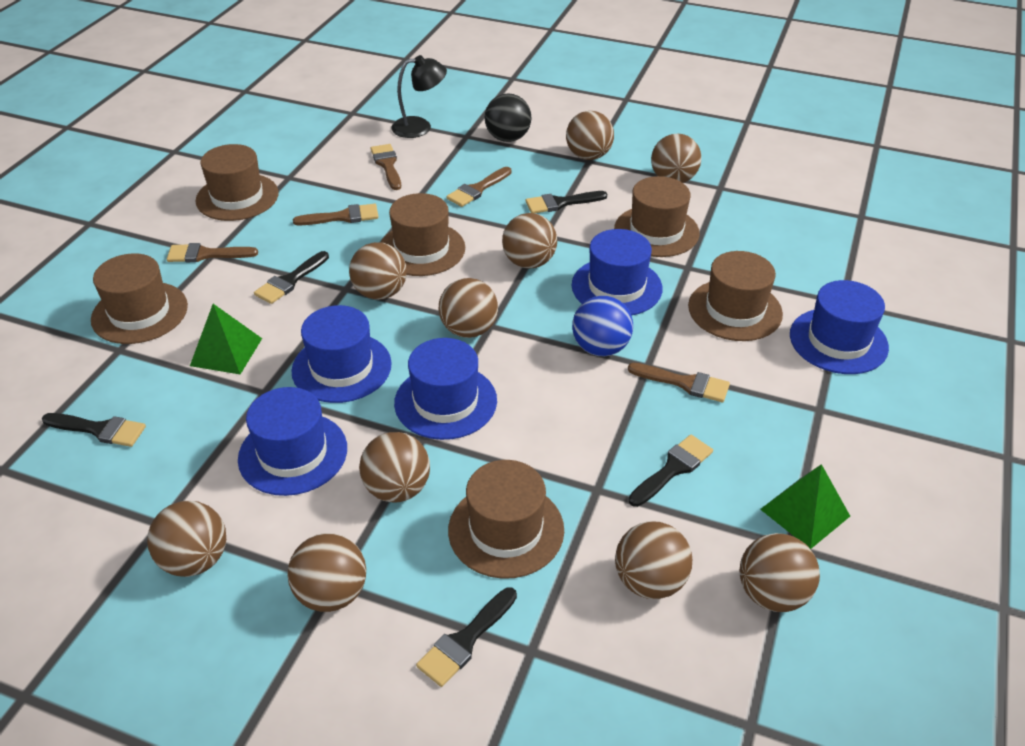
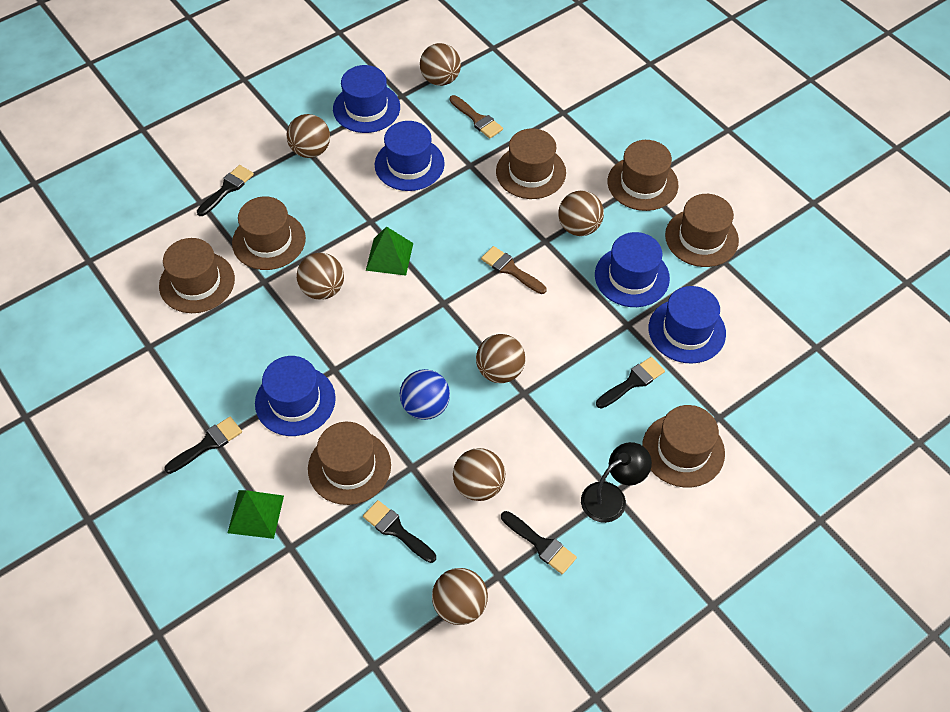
black ball: [485,93,532,142] = 1 -> none = 0
brown ball: [147,501,226,577] [287,533,366,612] [349,242,407,300] [359,432,430,502] [439,278,498,338] [502,213,557,269] [566,111,614,160] [615,521,692,599] [651,134,701,183] [740,533,820,612] = 10 -> [286,114,330,158] [297,253,344,300] [420,43,461,86] [432,568,488,625] [453,448,505,501] [476,334,525,383] [558,191,604,236] = 7
brown brush: [167,243,258,262] [293,204,379,225] [371,144,401,190] [446,167,512,207] [628,363,730,402] = 5 -> [450,95,503,138] [481,246,546,294] = 2
brown hat: [91,253,188,344] [195,144,278,221] [380,193,465,276] [448,460,564,579] [614,176,700,257] [688,251,783,341] = 6 -> [159,238,235,313] [232,196,306,270] [308,422,391,505] [496,128,566,199] [608,140,678,211] [642,405,725,488] [665,194,739,267] = 7

